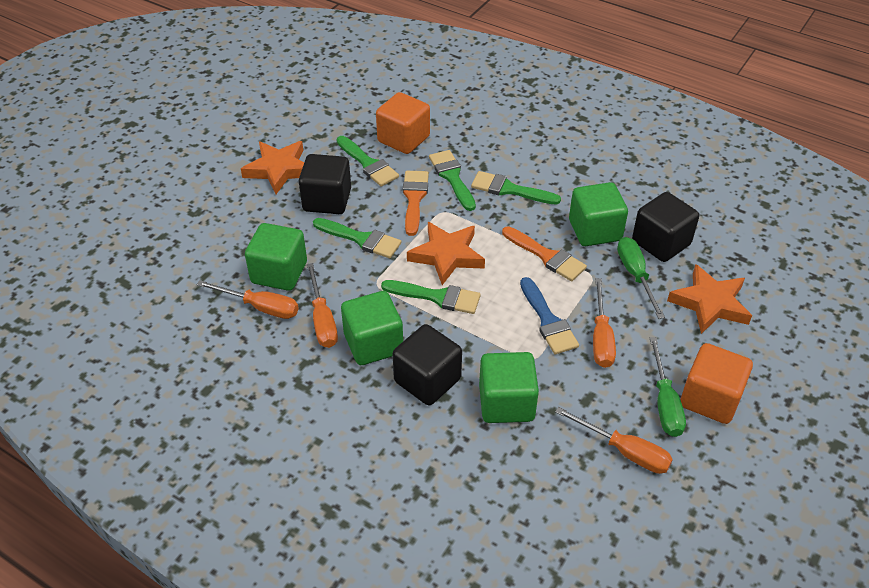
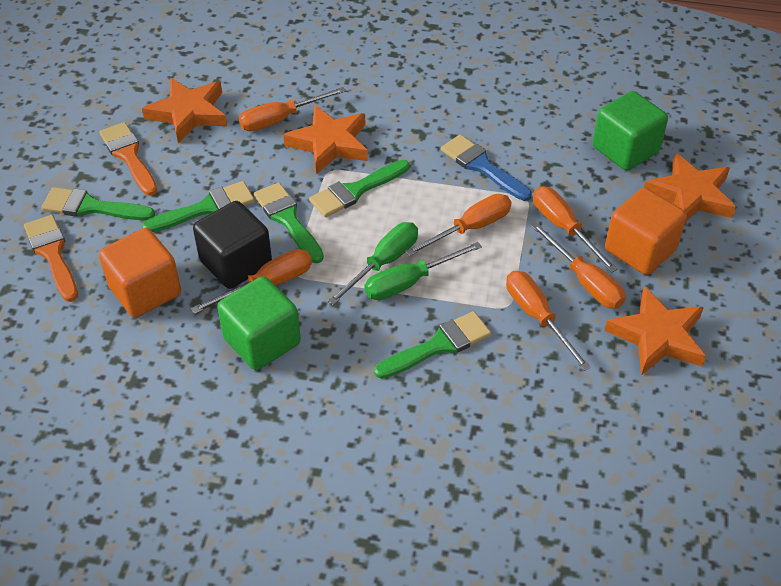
black cube: [299,154,351,214] [393,324,462,405] [632,192,699,262] = 3 -> [193,201,272,289] = 1
green cube: [245,223,307,291] [341,291,403,365] [479,352,539,423] [569,182,628,246] = 4 -> [217,276,301,370] [593,91,668,171] = 2
orange screwdriver: [197,280,299,319] [307,263,338,348] [555,407,673,474] [593,278,616,368] = 4 -> [191,249,312,314] [239,87,346,131] [405,194,511,256] [506,271,591,371] [531,222,626,309] [533,186,618,272] = 6
orange star: [241,141,304,194] [407,222,485,285] [667,264,752,334] = 3 -> [142,78,227,144] [283,105,368,175] [605,286,706,375] [644,153,736,221] = 4

